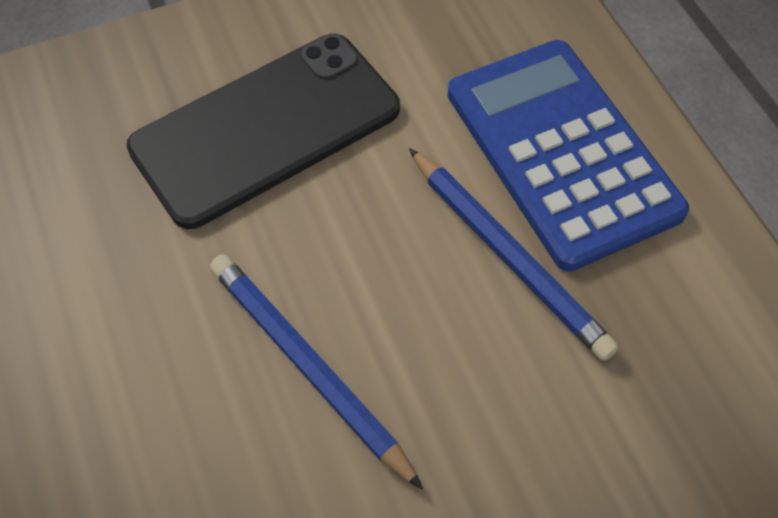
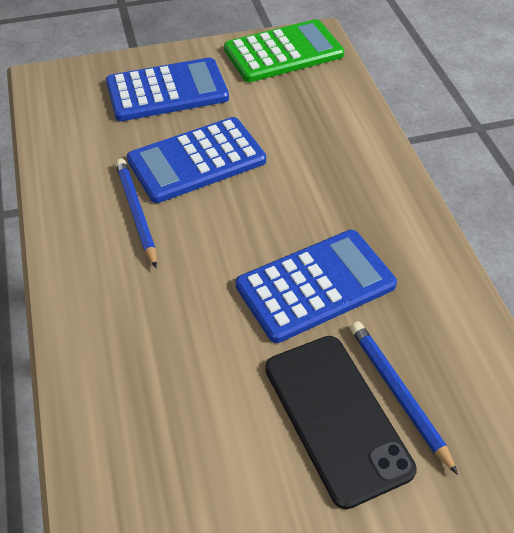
blue calculator: [448,40,689,272] = 1 -> [106,58,229,121] [127,117,266,203] [235,230,397,343] = 3
green calculator: none = 0 -> [224,19,344,82] = 1

